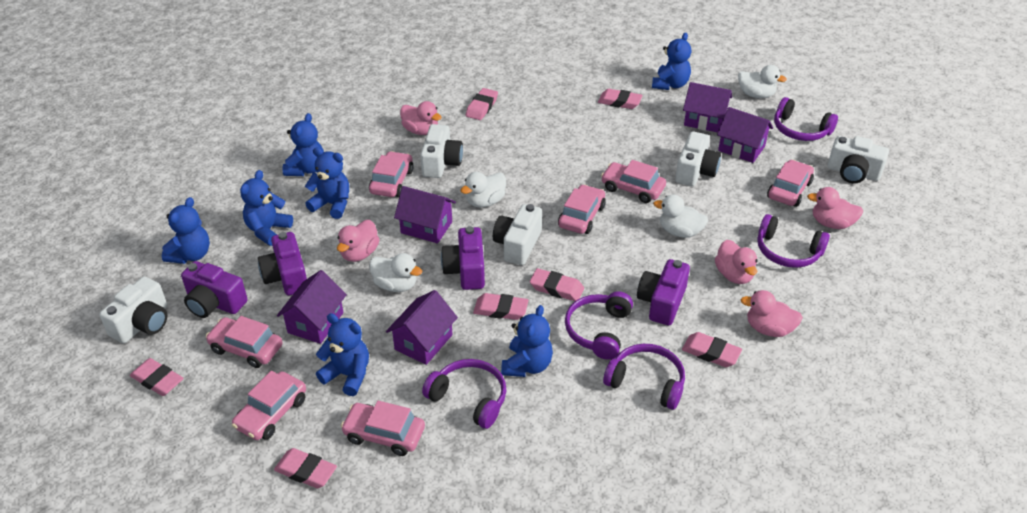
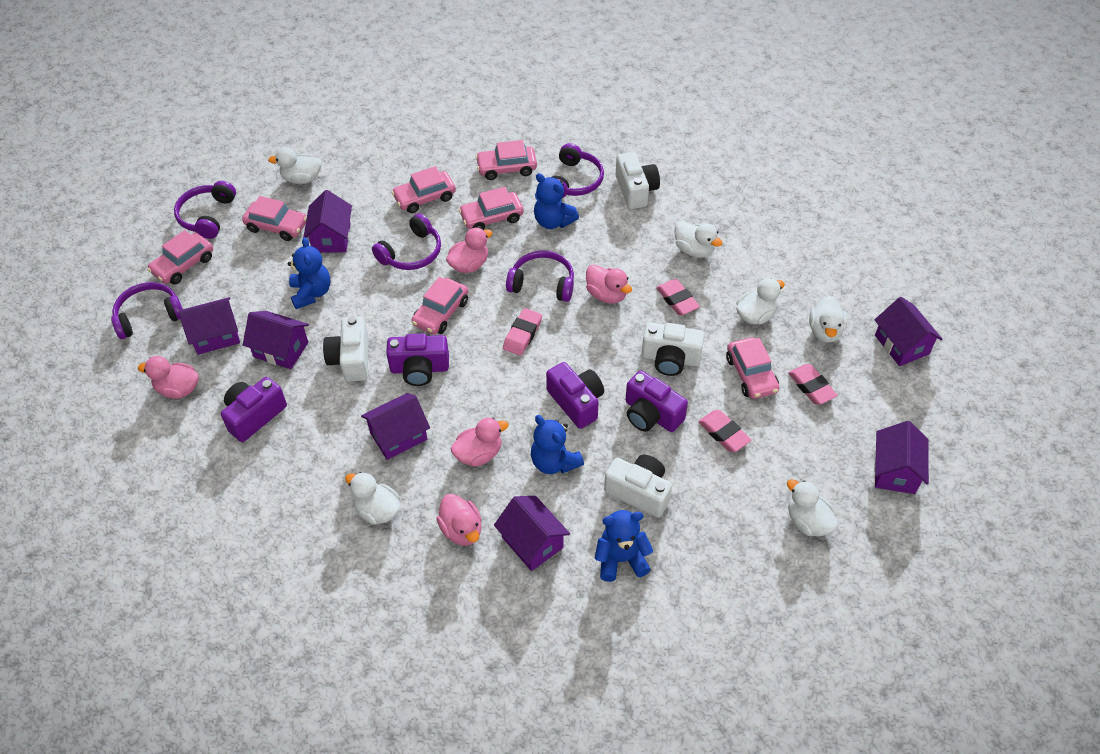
blue teddy bear: [162,197,210,264] [240,170,293,246] [282,113,324,176] [305,148,349,219] [316,313,369,396] [501,305,553,377] [652,33,691,90] = 7 -> [287,237,330,309] [531,415,584,474] [534,173,579,229] [595,510,653,582] = 4
pink eraser: [130,358,183,396] [274,448,337,488] [466,88,498,120] [473,293,529,320] [530,268,584,301] [598,89,643,109] [682,332,742,367] = 7 -> [503,308,542,356] [656,279,700,315] [698,410,751,452] [788,364,838,405] = 4
purple house: [277,270,347,344] [386,290,458,365] [394,186,456,243] [683,82,732,133] [717,107,773,163] = 5 -> [178,297,240,355] [243,311,309,369] [303,190,352,253] [361,393,430,460] [494,496,570,571] [874,421,929,494] [875,297,943,366] = 7
white camera: [99,277,167,343] [420,124,463,178] [493,204,542,265] [675,132,721,186] [828,136,889,183] = 5 -> [323,316,369,382] [604,455,672,518] [616,152,660,209] [642,323,705,376] = 4
white duck: [369,253,422,292] [460,172,506,207] [653,194,708,238] [738,65,787,98] = 4 -> [268,147,322,184] [345,472,400,525] [675,221,722,258] [736,278,785,325] [787,479,838,536] [809,296,847,342] = 6

